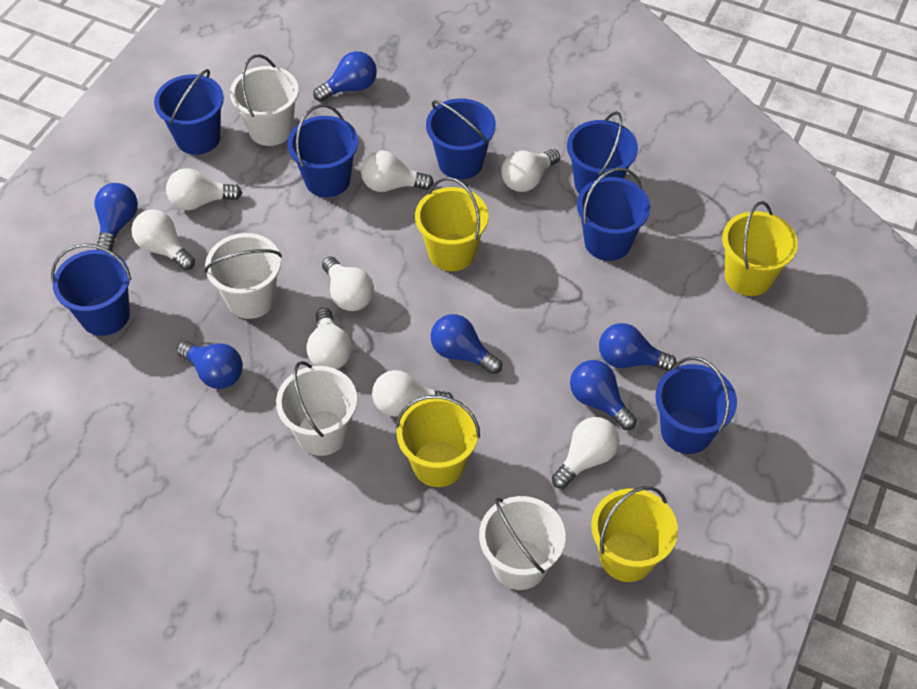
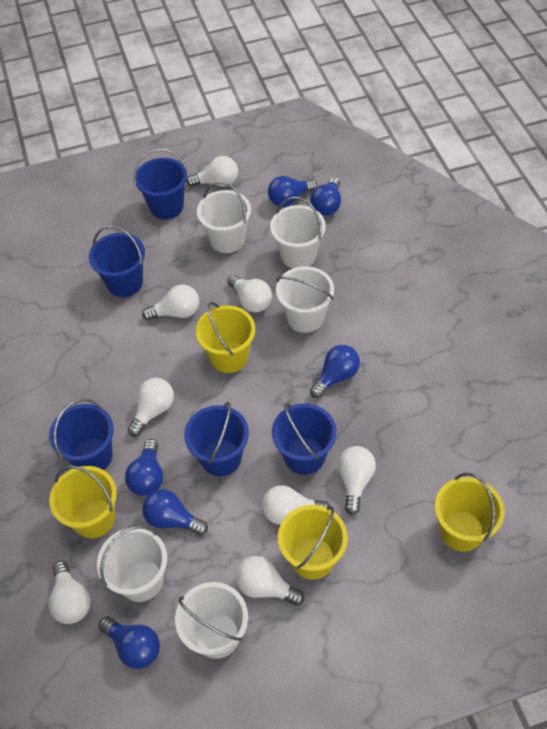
blue bucket: [51,243,131,336] [154,69,224,155] [287,104,358,197] [426,98,496,180] [567,111,638,194] [577,167,650,261] [655,357,737,454] = 7 -> [49,398,114,470] [89,226,145,297] [134,148,187,219] [184,402,249,476] [272,403,337,475] = 5
white bucket: [204,233,282,319] [230,54,299,146] [276,361,357,456] [479,496,566,590] = 4 -> [97,525,167,602] [175,582,248,659] [197,181,251,253] [270,197,326,268] [276,266,334,333] = 5

